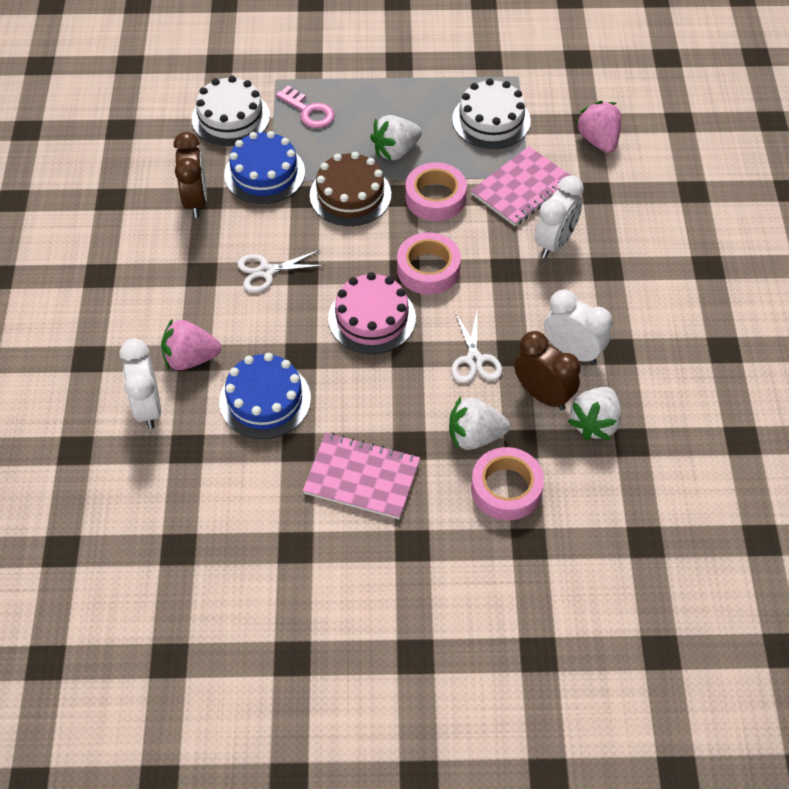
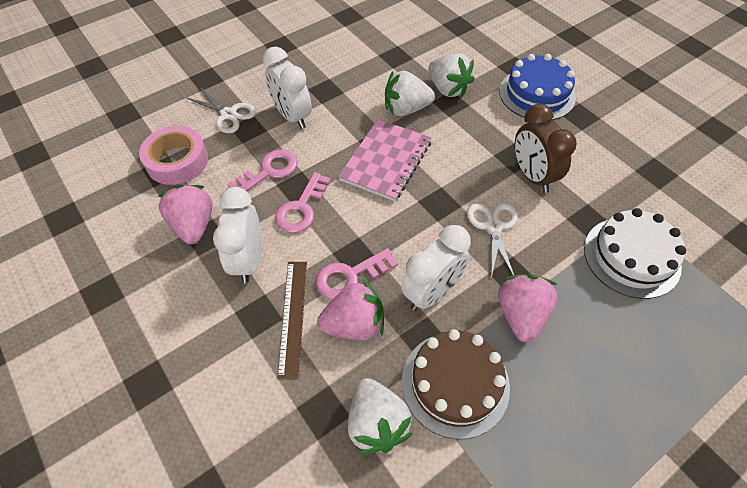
blue cake: [219,353,311,439] [224,131,305,204] = 2 -> [499,54,576,120] = 1
brown clock: [173,132,207,218] [514,331,581,411] = 2 -> [515,104,577,193] = 1
brown ruler: none = 0 -> [277,262,307,379] = 1
pink cake: [328,272,416,354] = 1 -> none = 0
pink key: [276,86,335,128] = 1 -> [227,149,298,191] [275,172,331,233] [316,248,398,299] = 3
pink notebook: [303,433,420,519] [471,146,571,226] = 2 -> [338,119,432,201] = 1
pink strawberry: [161,318,221,370] [576,101,621,153] = 2 -> [158,184,213,244] [317,280,384,340] [498,274,558,343] = 3
pink tape: [397,232,461,295] [405,162,467,221] [471,447,544,520] = 3 -> [139,126,208,185] = 1
white cake: [192,76,270,146] [452,78,531,149] = 2 -> [584,208,686,299] = 1

